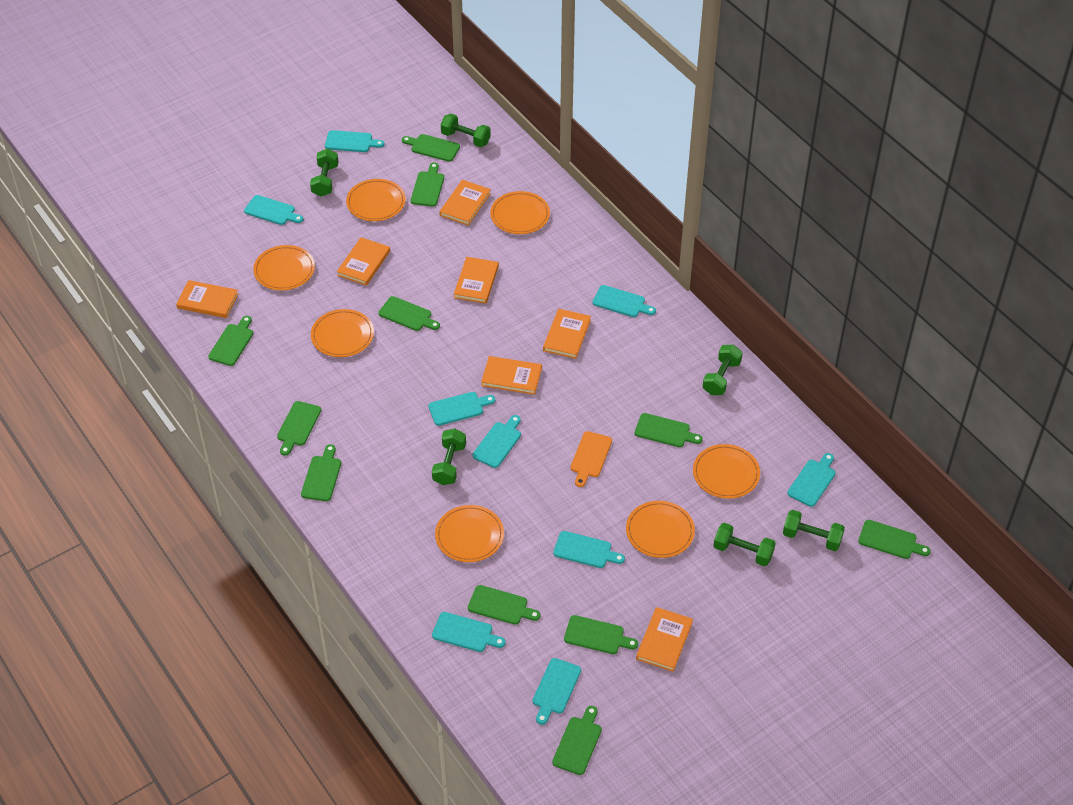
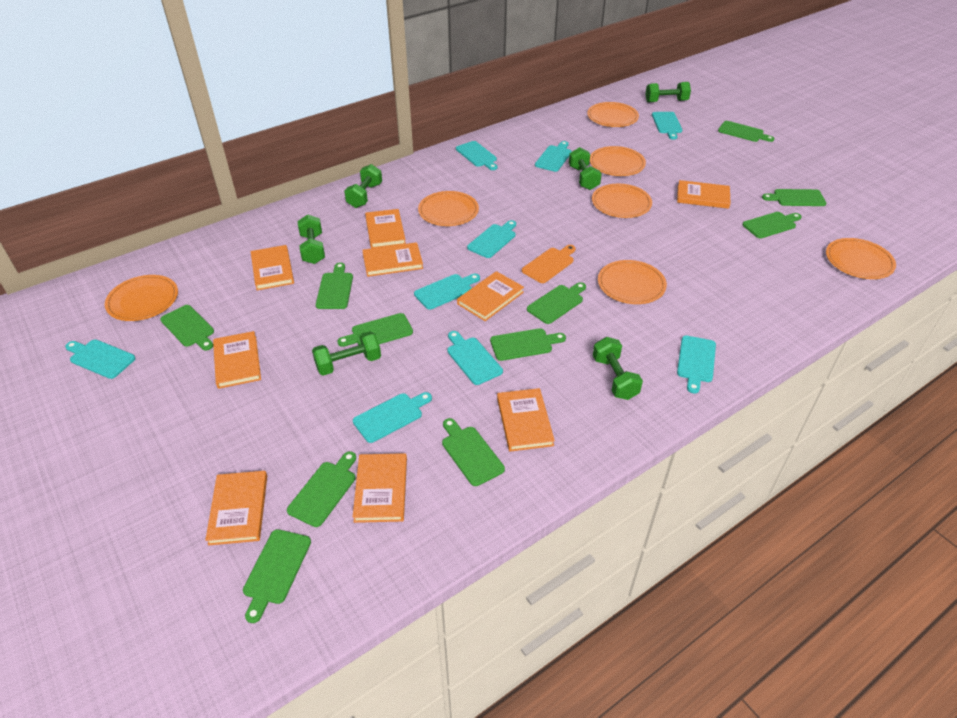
orange book: [176,280,238,318] [337,237,390,286] [439,180,491,226] [454,257,499,304] [481,356,542,395] [543,309,591,359] [636,607,693,672] = 7 -> [205,471,267,546] [213,331,261,389] [251,245,294,290] [353,453,407,523] [362,242,423,277] [365,209,406,248] [457,271,524,321] [497,388,555,452] [677,180,731,209] = 9

